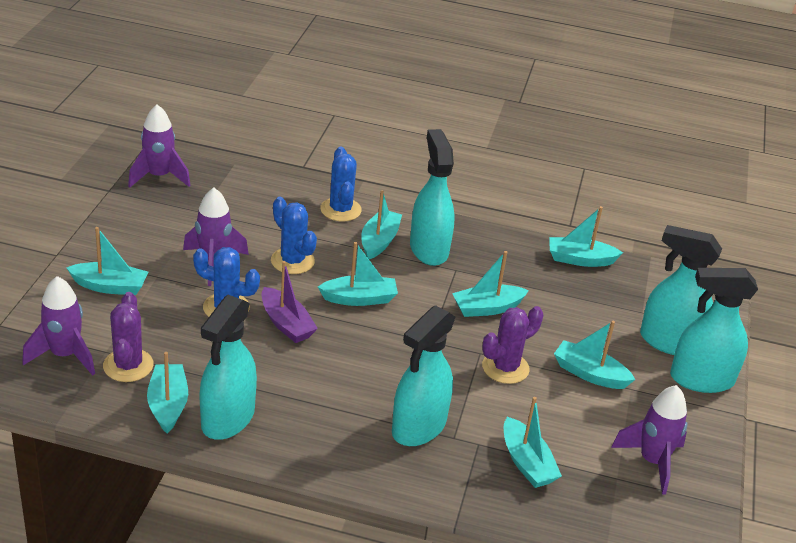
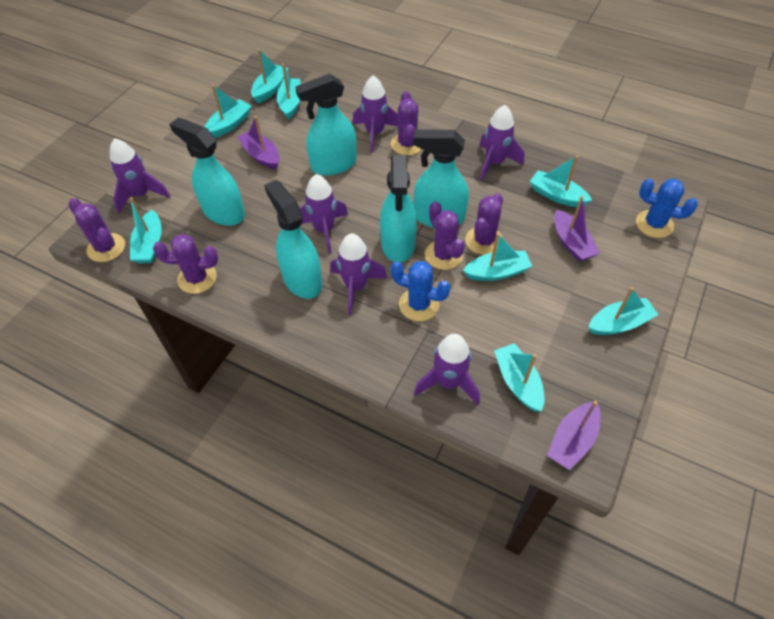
blue cactus: [193,247,260,317] [271,197,317,274] [320,147,362,222] = 3 -> [390,261,451,321] [636,179,698,238] = 2
purple boat: [262,261,318,343] = 1 -> [237,116,279,170] [547,401,601,470] [554,196,600,262] = 3
purple cactus: [103,292,154,382] [482,306,543,384] = 2 -> [68,198,125,262] [153,234,218,294] [391,91,422,155] [425,201,465,270] [465,193,503,255] = 5
purple rocket: [22,276,95,376] [128,105,191,188] [183,188,249,286] [611,385,688,495] = 4 -> [110,138,170,214] [300,174,348,254] [330,234,387,315] [353,75,398,153] [414,334,480,405] [479,105,524,181] = 6

